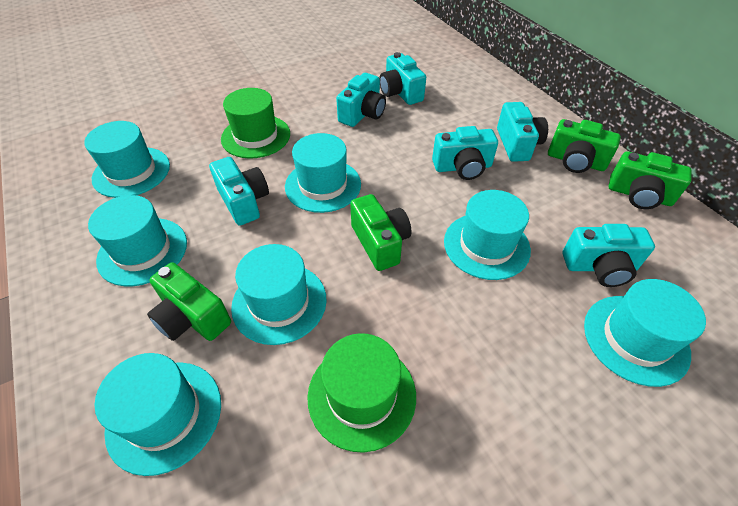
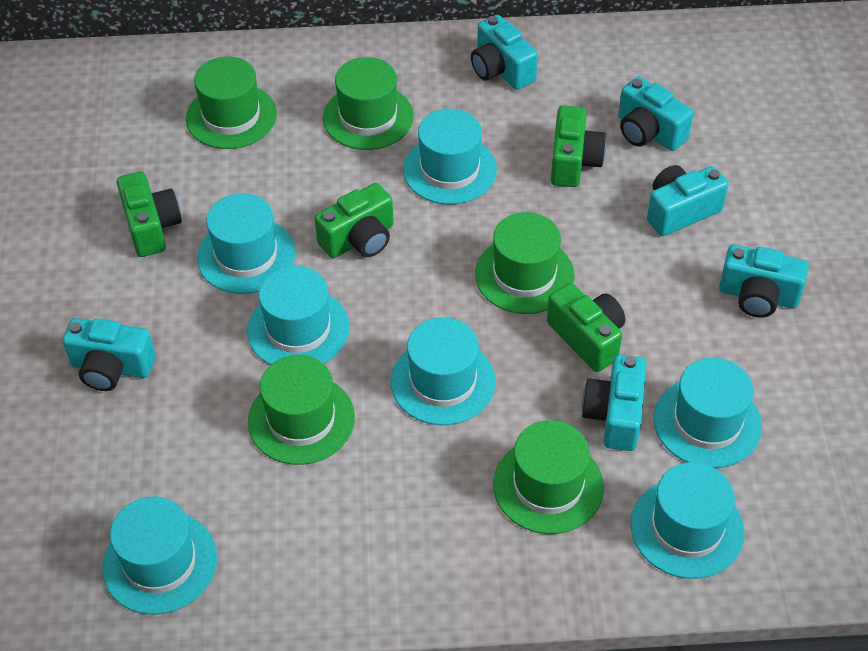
green hat: [221,88,290,159] [307,333,416,453] = 2 -> [186,56,277,149] [248,355,355,465] [323,57,414,150] [475,212,575,314] [493,420,604,534] = 5

